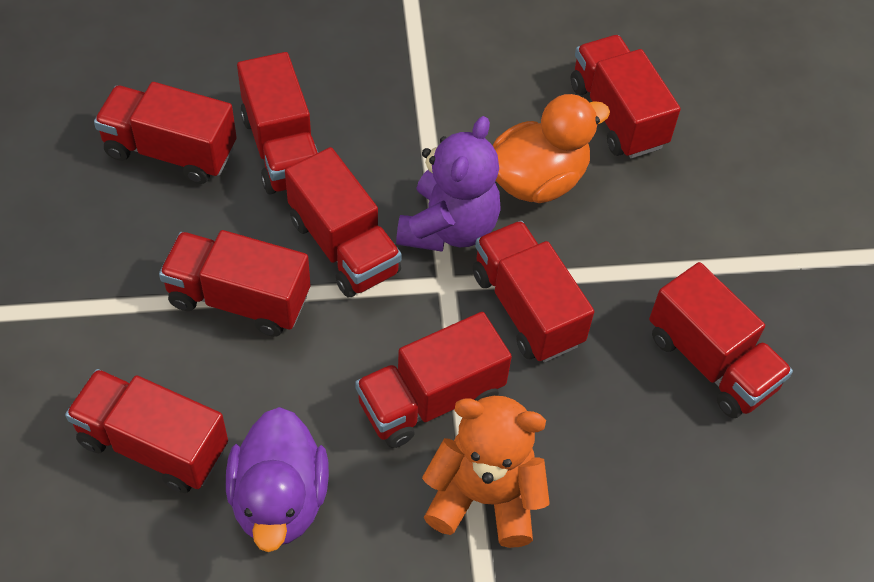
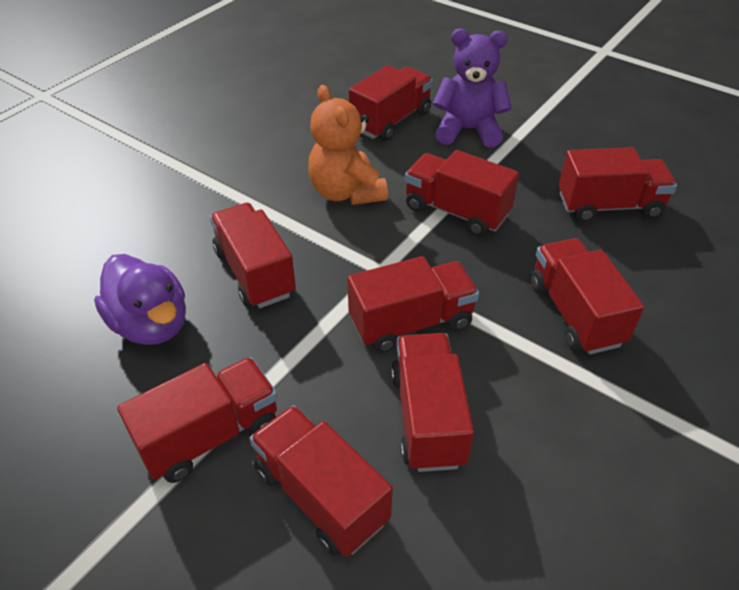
orange duck: [493,94,610,203] = 1 -> none = 0

